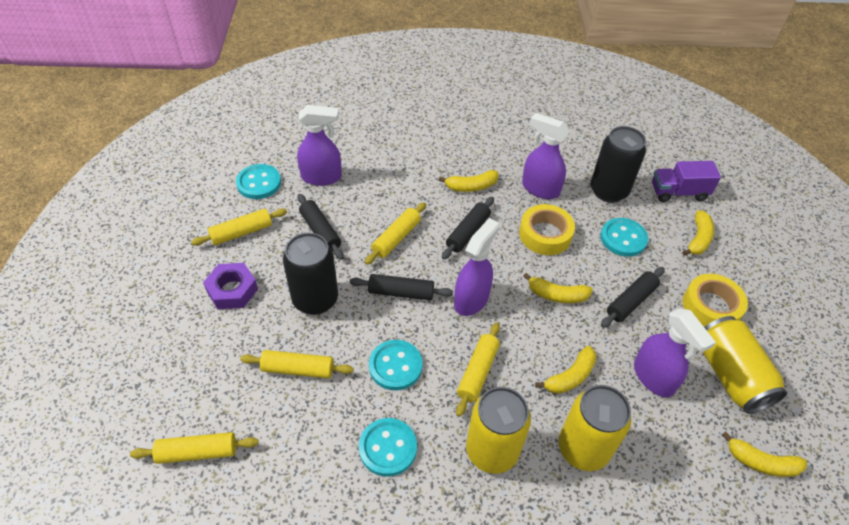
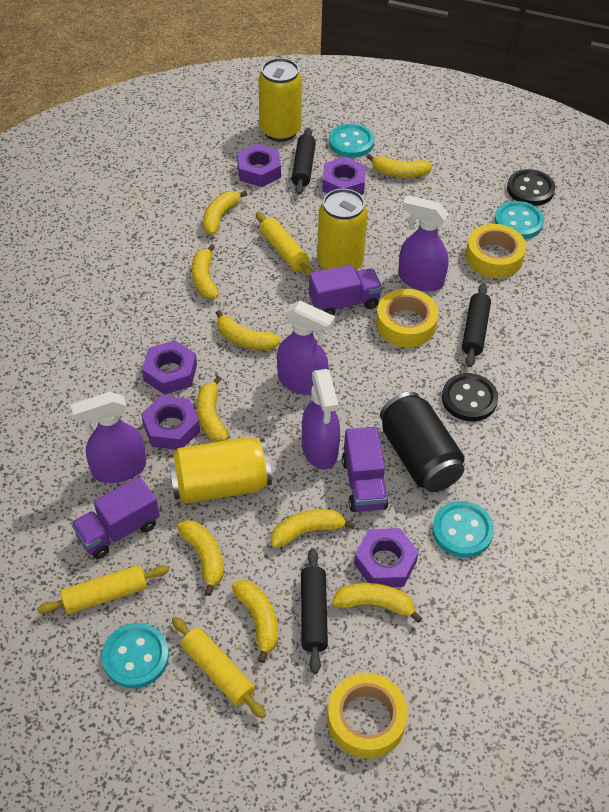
black button: none = 0 -> [442,373,498,421] [507,169,555,206] = 2
black can: [283,233,338,315] [591,126,646,203] = 2 -> [380,392,464,492] = 1
black rolling pin: [297,194,344,260] [350,274,453,300] [442,197,494,259] [601,267,665,328] = 4 -> [292,128,316,195] [301,548,328,674] [462,283,491,367] = 3
purple nut: [203,263,258,309] = 1 -> [141,396,200,450] [142,340,197,395] [237,144,281,187] [322,157,366,195] [354,528,419,587] = 5
purple truck: [652,161,721,202] = 1 -> [71,476,159,559] [309,265,382,316] [342,427,389,512] = 3
yellow banana: [439,170,499,192] [523,273,593,303] [535,346,597,394] [682,210,714,256] [722,431,807,477] = 5 -> [177,520,223,596] [192,244,219,299] [197,376,228,442] [203,191,247,235] [216,310,281,350] [232,580,278,663] [271,509,355,548] [332,583,422,623] [367,154,432,178] = 9
yellow rolling pin: [130,432,259,464] [191,209,287,246] [240,350,354,378] [365,202,426,265] [456,322,500,417] = 5 -> [37,565,169,614] [172,617,266,718] [256,212,314,277] = 3
yellow tape: [519,204,575,255] [683,274,748,327] = 2 -> [327,673,408,759] [376,289,439,347] [466,224,526,278] = 3

